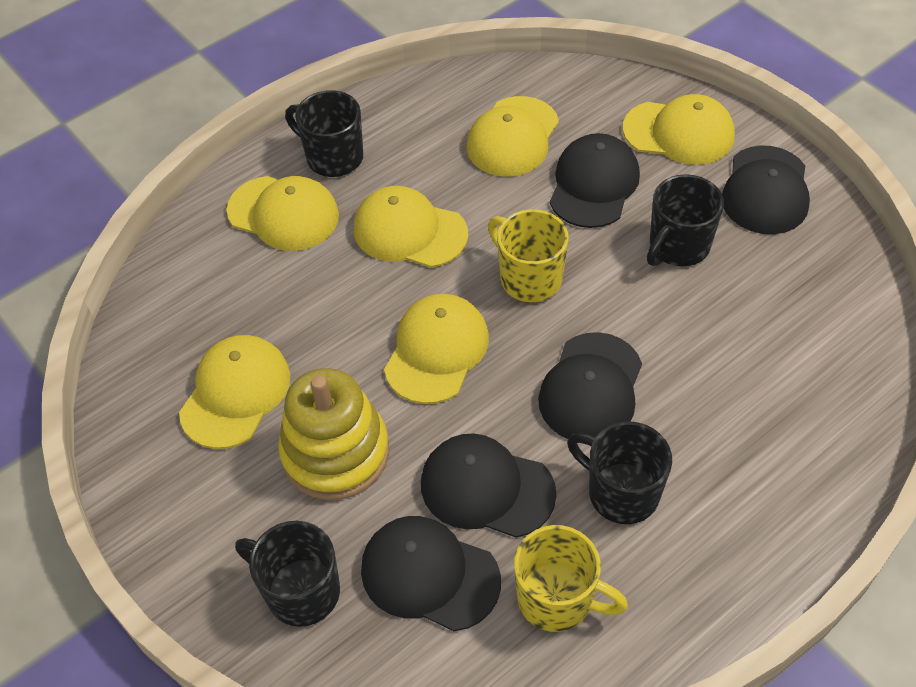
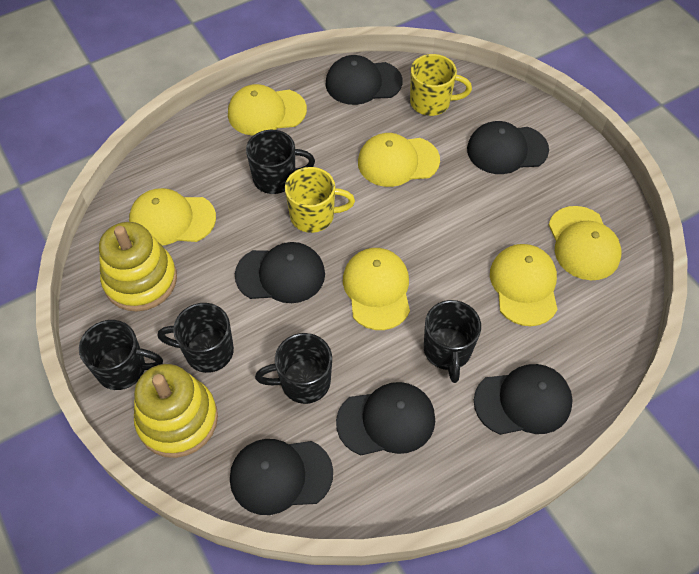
black cap: [361,516,501,631] [421,434,557,538] [538,332,642,439] [550,133,640,228] [722,145,810,234] = 5 -> [230,439,333,515] [235,242,325,303] [326,55,402,105] [336,382,435,455] [467,121,549,174] [474,364,573,435] = 6
black mug: [235,521,340,627] [285,90,363,177] [567,421,672,524] [647,174,724,266] = 4 -> [79,320,163,390] [157,303,234,373] [246,130,315,194] [255,333,332,404] [424,300,481,383] = 5
yellow stacking toy: [278,368,389,500] = 1 -> [99,222,177,311] [134,364,218,458] = 2

